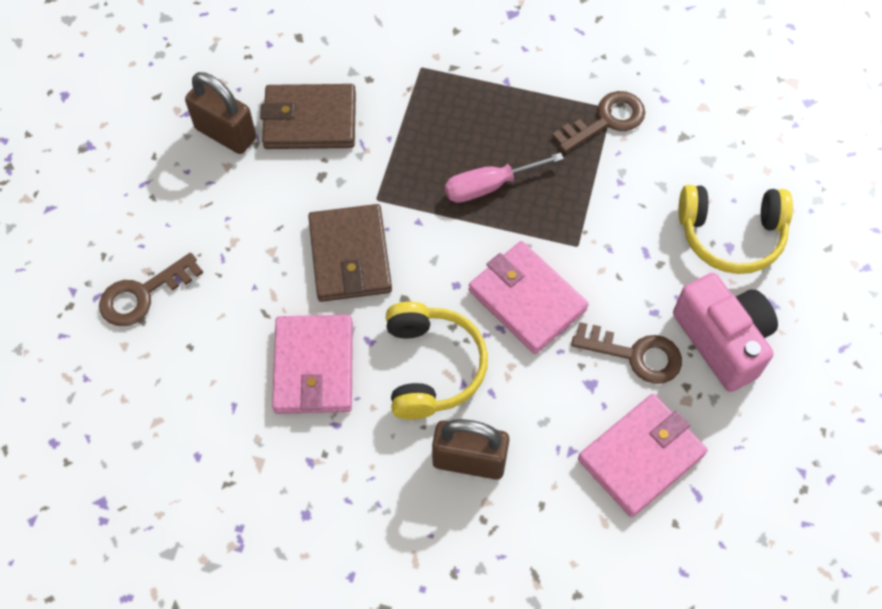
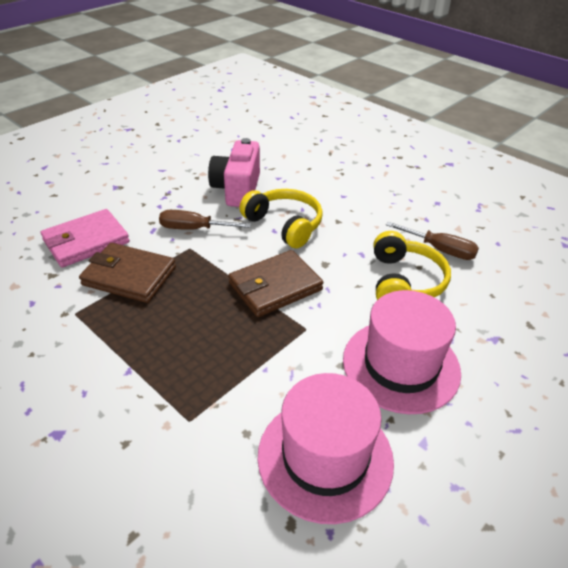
brown key: [99,253,203,326] [552,91,645,153] [571,322,682,384] = 3 -> none = 0
brown padlock: [185,72,256,154] [432,419,510,480] = 2 -> none = 0
brown screwdriver: none = 0 -> [159,210,251,230] [386,222,479,260] = 2
pink hat: none = 0 -> [258,373,394,524] [343,290,461,414] = 2
pink screwdriver: [445,153,564,203] = 1 -> none = 0
pink wallet: [272,315,353,414] [469,241,589,354] [578,394,708,517] = 3 -> [41,209,130,267] = 1

